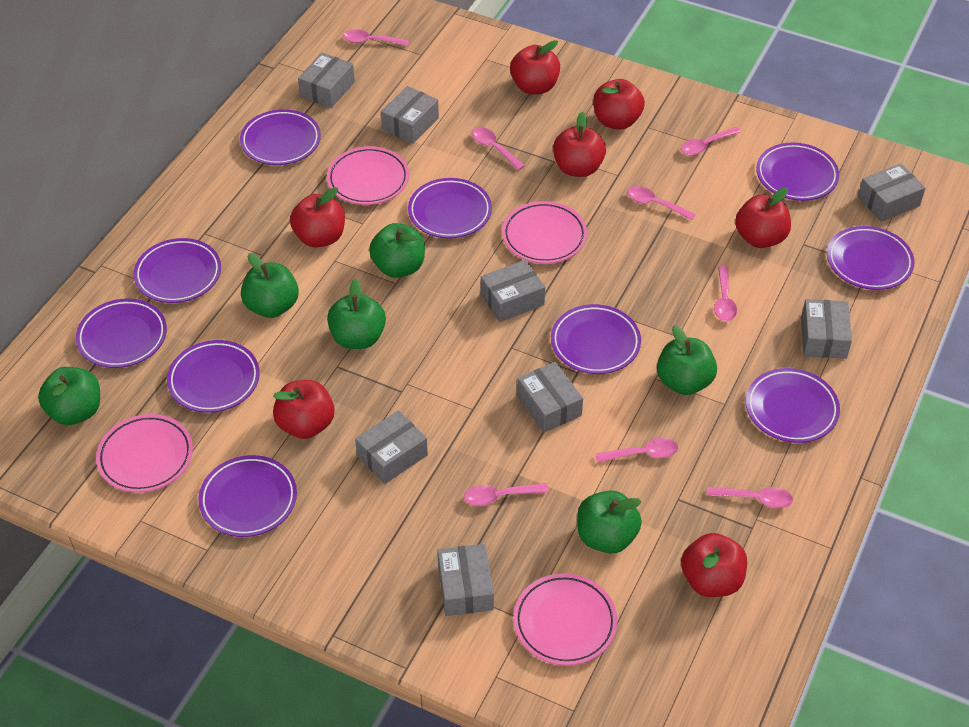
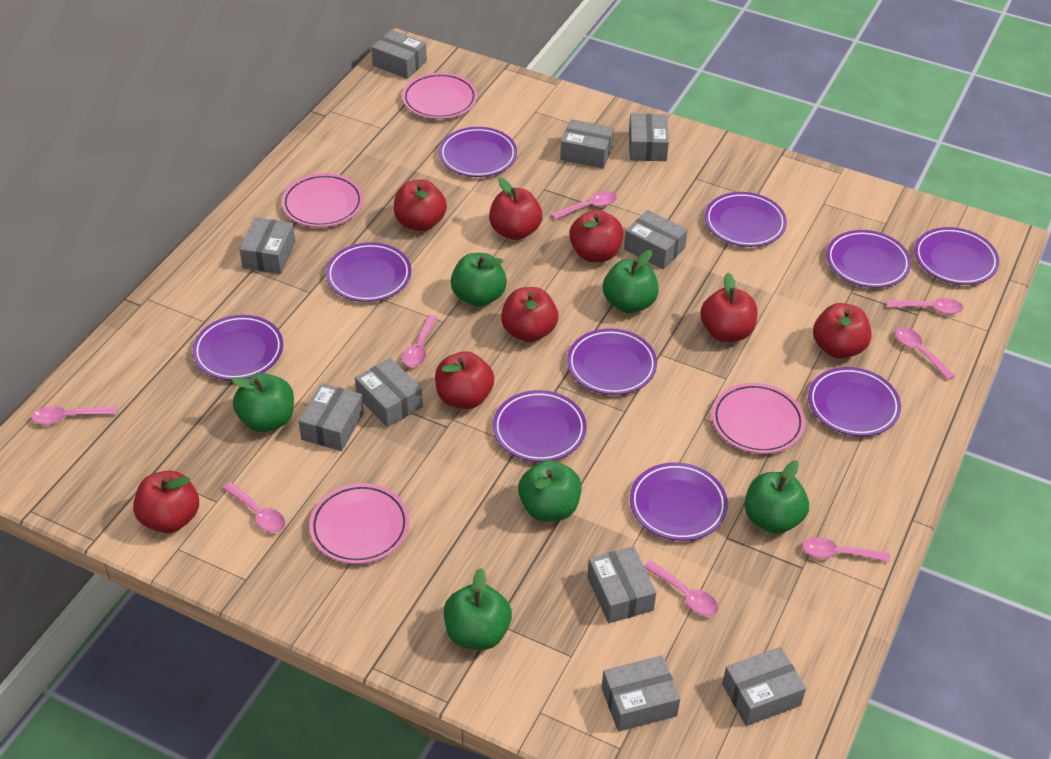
grey box: [298,52,355,108] [355,410,428,484] [381,86,439,144] [437,544,494,616] [481,260,545,322] [517,362,583,433] [801,299,852,359] [858,163,925,222] = 8 -> [239,217,295,274] [299,383,364,451] [355,358,423,427] [372,30,427,79] [560,119,614,169] [587,546,656,623] [602,656,680,732] [624,210,687,269] [629,113,669,161] [722,647,806,726] = 10
red apple: [273,380,335,439] [290,187,345,248] [510,40,560,95] [553,112,606,177] [593,79,645,130] [681,533,747,597] [735,187,791,248] = 7 -> [133,471,199,533] [394,179,447,231] [435,351,494,409] [489,178,543,240] [501,287,558,342] [569,210,624,262] [700,273,757,342] [813,303,871,359] = 8

